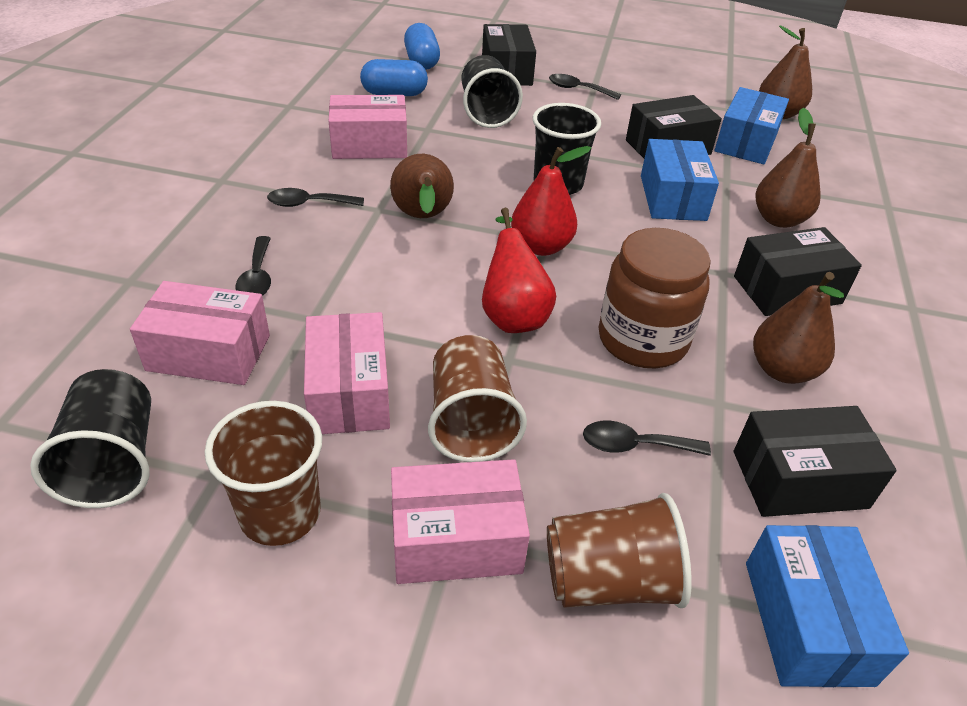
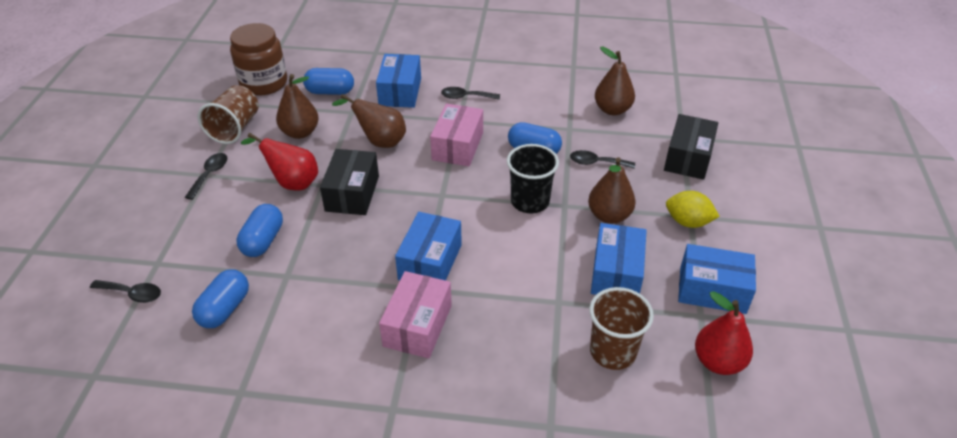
black box: [482,24,536,86] [626,95,722,158] [734,227,862,316] [734,406,897,517] = 4 -> [320,149,379,215] [664,114,718,180] = 2
black cup: [30,369,151,508] [461,55,523,128] [533,103,601,195] = 3 -> [507,144,559,213] = 1
blue box: [641,139,719,221] [714,87,789,165] [746,525,909,687] = 3 -> [376,54,421,108] [395,212,462,281] [591,223,647,295] [678,244,756,314] = 4
blue capsule: [360,59,428,96] [404,23,440,70] = 2 -> [192,270,249,328] [237,204,283,257] [303,68,354,95] [508,122,562,154] = 4
brown cup: [205,401,322,546] [428,335,527,462] [547,493,692,608] = 3 -> [198,85,259,144] [589,287,654,370] = 2
pink box: [130,281,270,385] [304,312,390,434] [329,95,407,159] [391,459,530,584] = 4 -> [379,271,452,358] [430,103,483,166] = 2
yellow lemon: none = 0 -> [666,191,720,228] = 1

